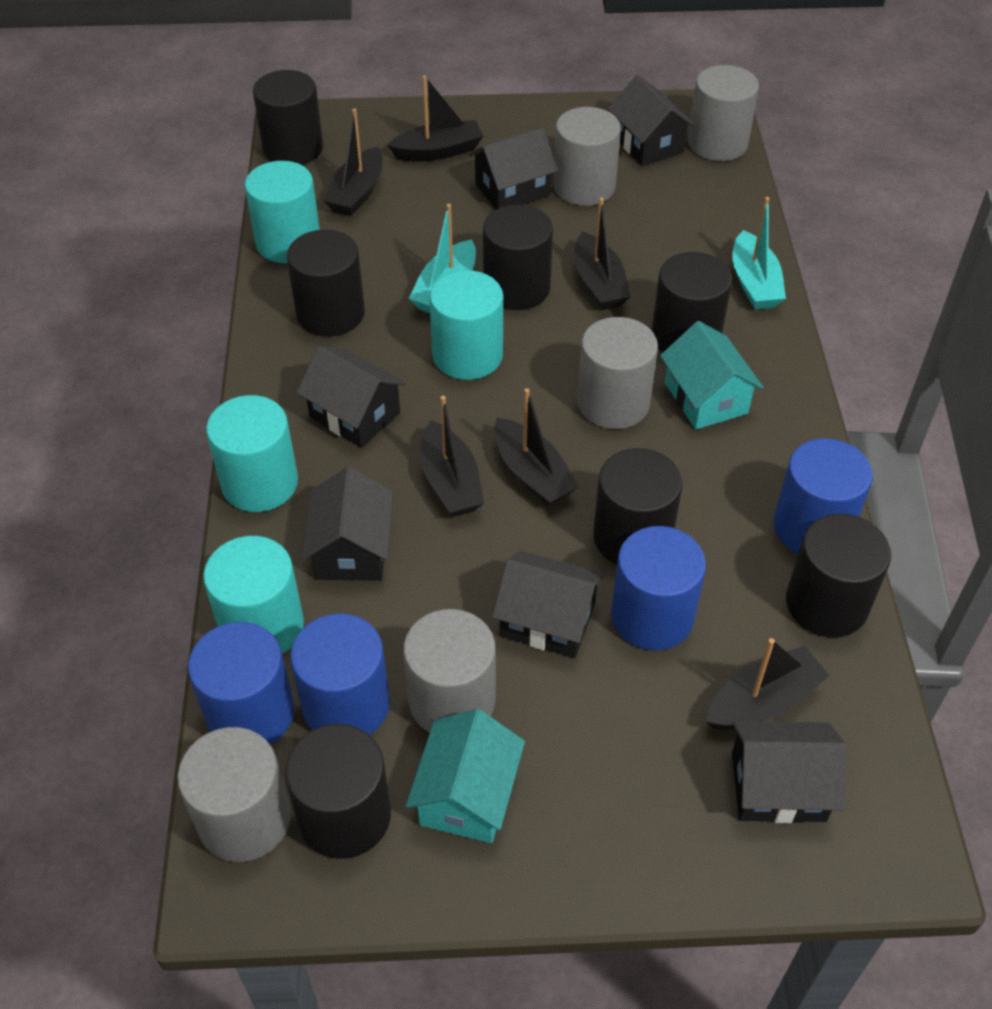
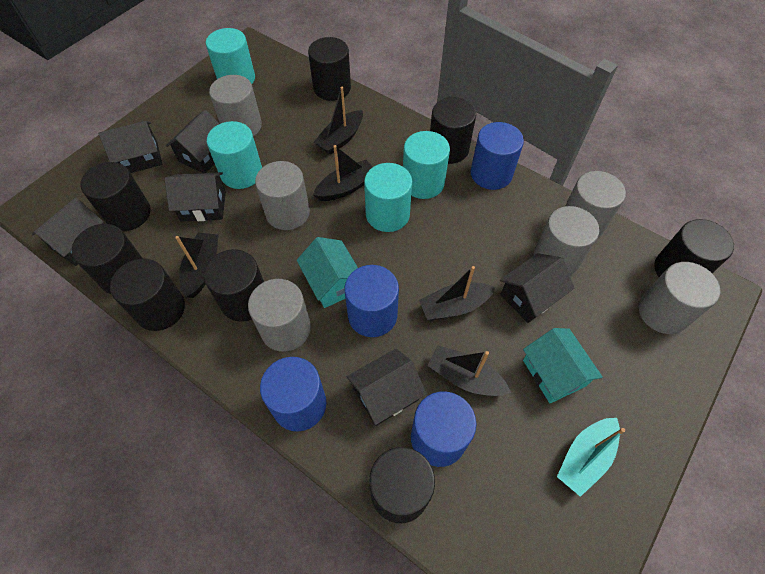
black boat: [323,108,383,216] [387,75,483,161] [420,396,484,517] [494,388,579,506] [574,197,631,310] [706,638,830,730] = 6 -> [175,232,219,298] [313,145,372,201] [314,87,363,155] [419,266,496,320] [427,345,511,396] = 5
black cylinder: [253,70,323,165] [285,724,391,859] [287,230,365,337] [483,205,553,310] [593,448,682,564] [652,252,732,352] [786,514,891,637] = 7 -> [72,224,143,294] [80,162,150,231] [110,259,185,331] [204,249,264,322] [308,37,351,101] [369,447,435,523] [430,97,476,164] [654,219,734,277] = 8
grey cylinder: [177,727,291,862] [403,609,496,733] [553,107,621,206] [577,317,658,429] [688,65,759,161] = 5 -> [209,75,262,136] [248,279,311,352] [255,161,310,230] [534,206,599,275] [565,171,626,237] [639,262,720,334] = 6
turquoise boat: [409,204,476,313] [732,197,786,309] = 2 -> [557,418,625,497] = 1

